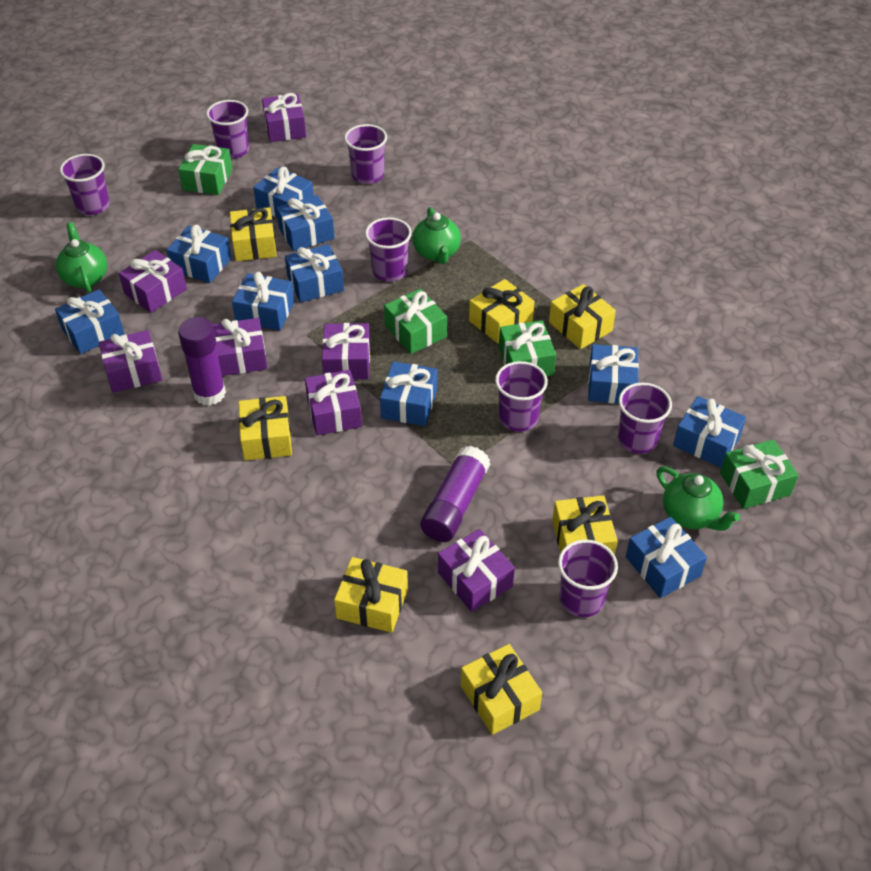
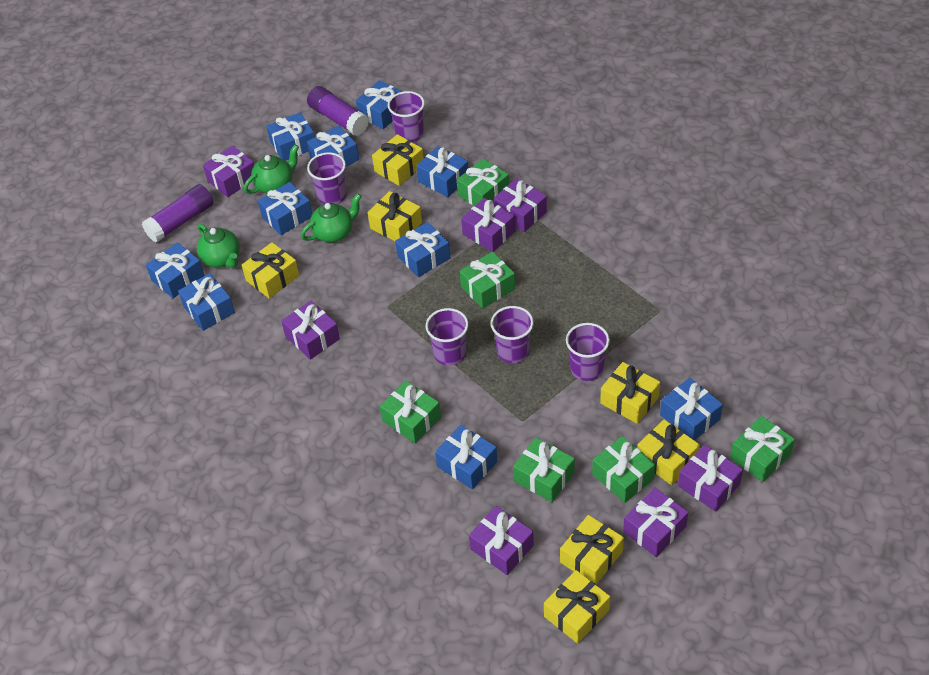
green gift: [178,144,233,195] [384,289,447,354] [499,320,556,376] [720,439,799,509] = 4 -> [380,381,441,443] [457,159,509,206] [459,252,515,309] [513,438,575,502] [592,436,655,503] [730,416,795,482] = 6
purple cup: [60,154,110,215] [206,100,249,159] [344,124,387,184] [365,217,412,282] [495,361,548,432] [558,540,618,617] [618,383,672,454] = 7 -> [307,152,347,204] [388,91,425,142] [426,308,468,366] [491,306,534,363] [566,323,610,381] = 5

